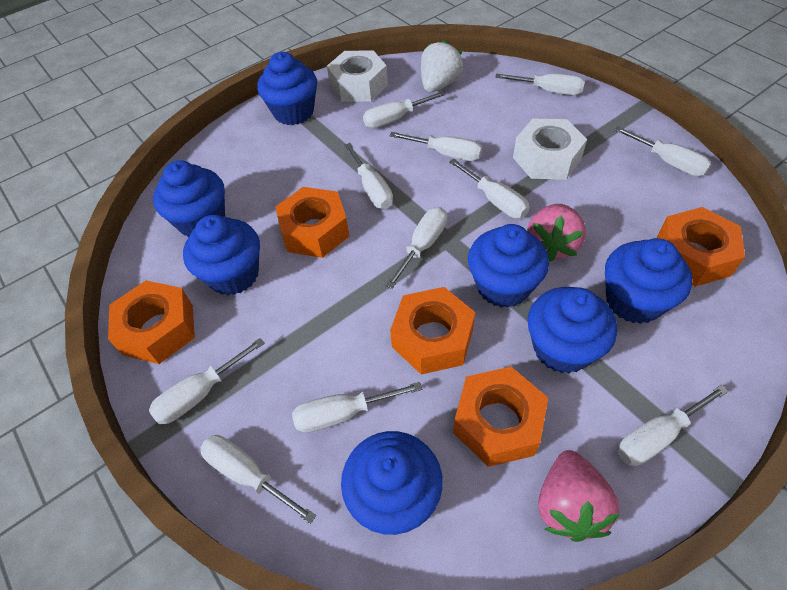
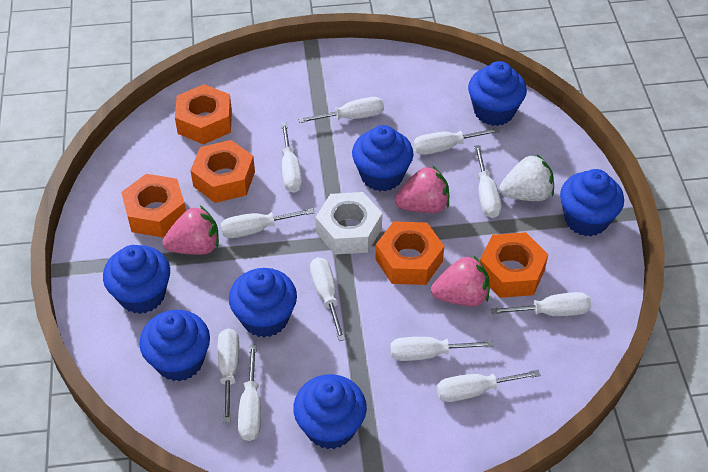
pink strawberry: [527,204,586,262] [538,450,620,542] = 2 -> [163,206,219,255] [395,165,449,213] [431,255,490,306] = 3
white nut: [327,50,388,102] [513,119,587,180] = 2 -> [315,192,382,255] = 1

